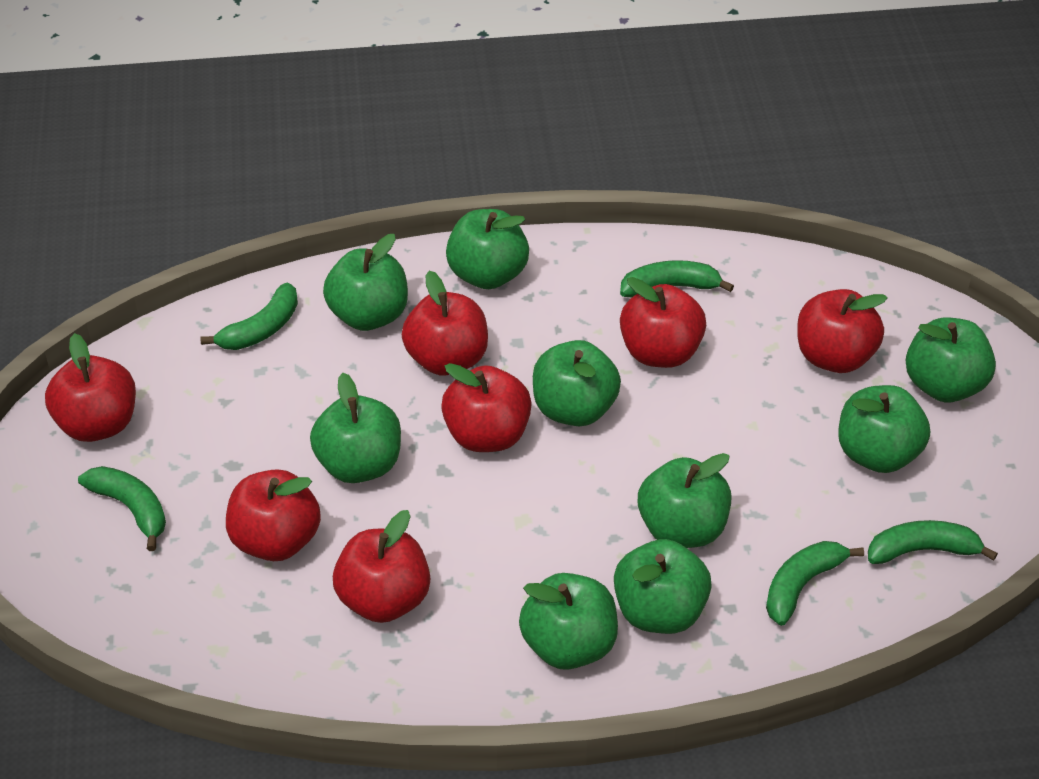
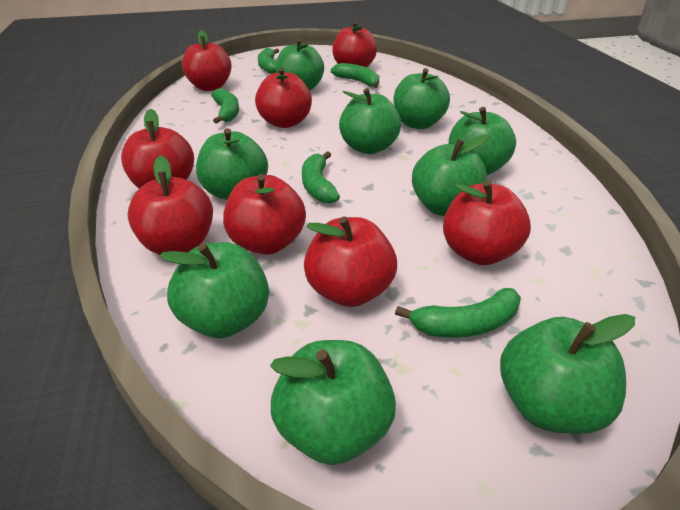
red apple: [45,333,136,442] [226,469,321,561] [333,510,430,623] [402,271,488,376] [441,363,532,452] [620,277,706,368] [797,289,888,373] = 7 -> [121,109,194,188] [128,155,213,255] [182,30,232,91] [223,174,306,255] [255,68,312,128] [304,217,397,307] [332,22,377,67] [443,181,531,265] = 8

